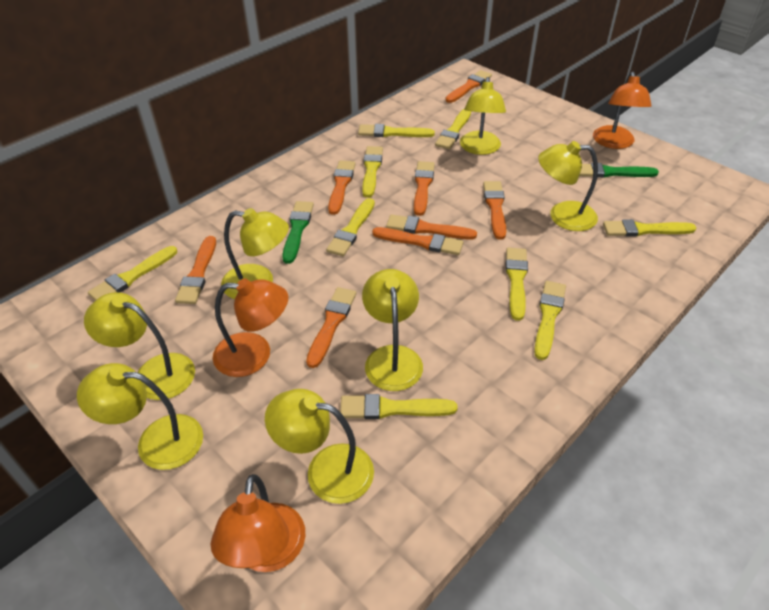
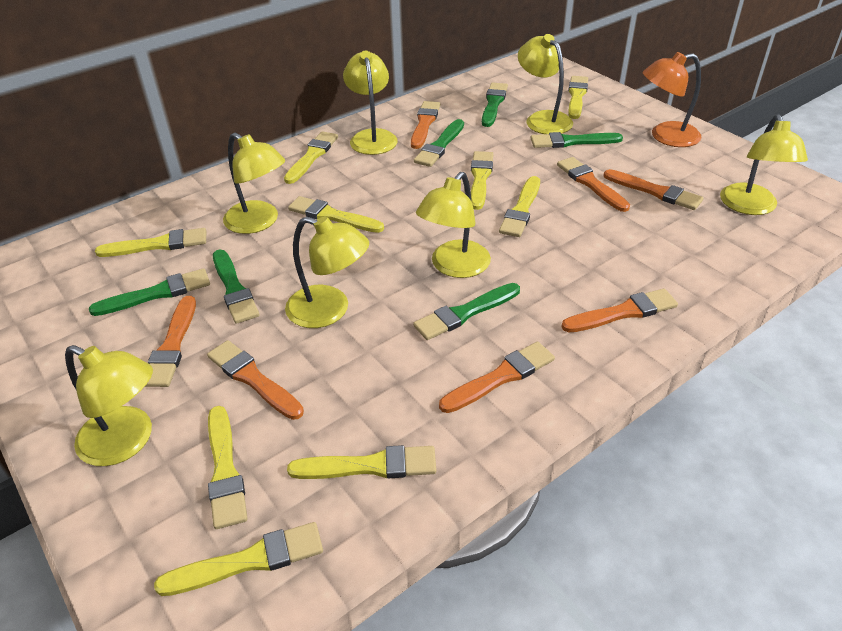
green brush: [282,201,314,264] [579,163,659,178] = 2 -> [89,268,210,316] [213,249,260,324] [413,283,520,340] [414,119,464,167] [482,82,508,127] [531,132,623,148] = 6
orange brush: [175,236,216,304] [306,287,356,368] [328,160,356,215] [372,227,463,255] [386,214,477,240] [414,161,435,216] [445,70,492,103] [483,181,506,240] = 8 -> [145,296,196,387] [207,340,304,420] [411,101,441,149] [439,342,555,413] [557,157,630,212] [562,288,678,333] [603,169,703,210] = 7
orange lamp: [211,474,305,572] [213,278,288,377] [593,72,652,149] = 3 -> [643,52,702,147] = 1

